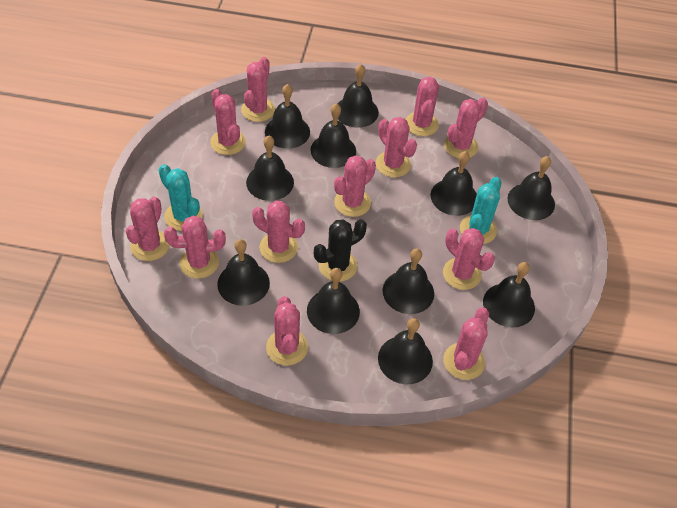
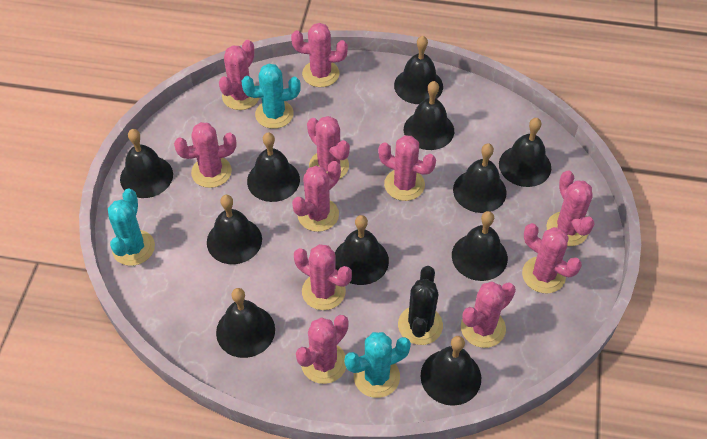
pink cactus: [126,196,170,261] [164,216,226,279] [210,89,246,155] [241,57,275,122] [252,201,305,263] [266,296,308,365] [334,155,376,217] [376,117,417,178] [406,77,439,136] [443,228,495,290] [443,307,489,380] [444,98,488,158] = 12 -> [174,122,237,188] [219,40,259,110] [291,23,348,87] [292,161,341,232] [294,244,352,310] [296,315,349,384] [307,116,350,179] [378,135,436,201] [461,282,516,348] [522,223,582,293] [547,170,594,246] = 11
turquoise cactus: [159,164,203,231] [460,177,502,244] = 2 -> [108,189,155,266] [241,64,301,129] [344,332,411,398] = 3

